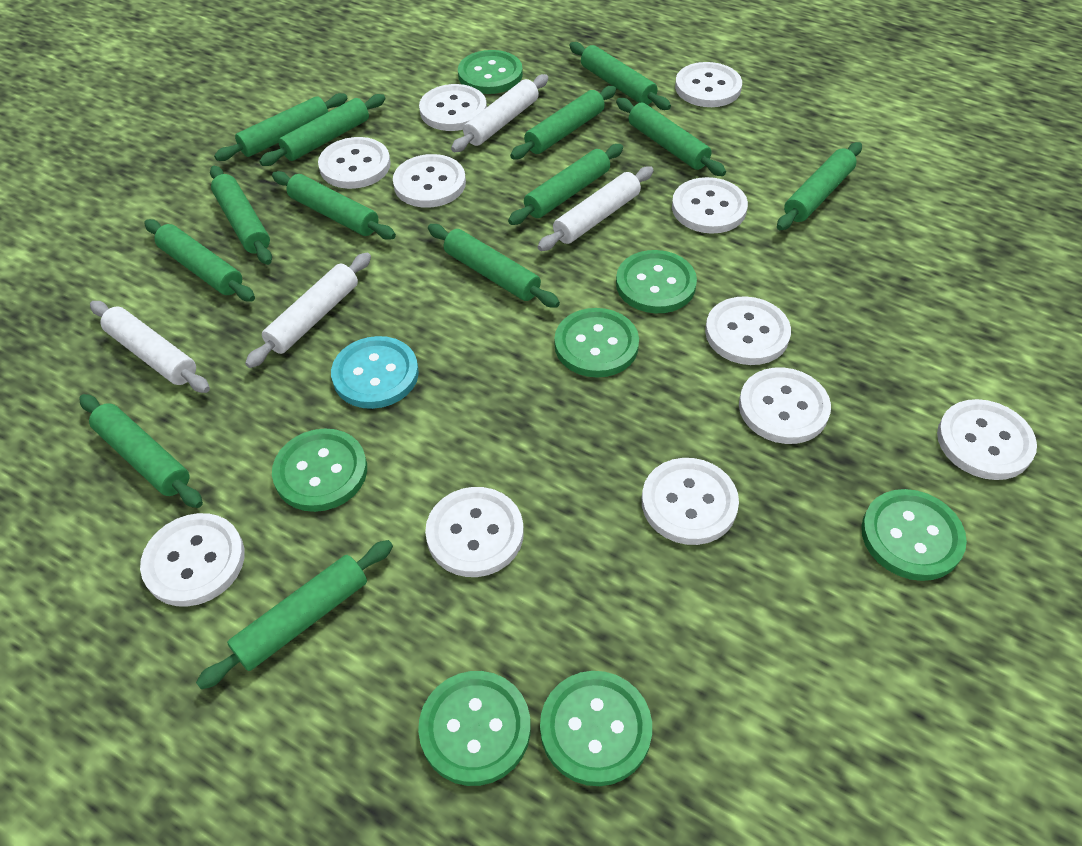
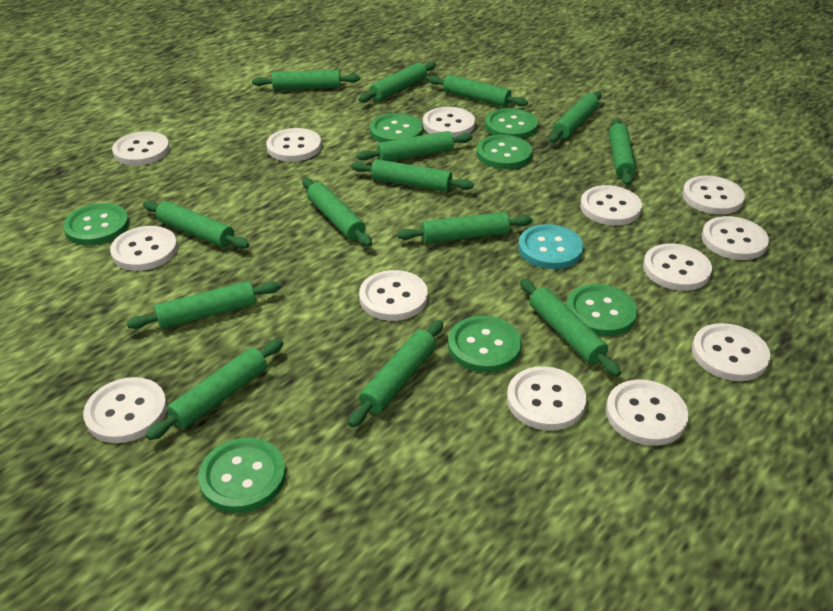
green rolling pin: [79,394,203,508] [144,219,255,302] [196,540,393,689] [210,166,272,265] [214,93,347,161] [259,94,385,166] [272,171,396,240] [428,224,560,308] [508,144,623,225] [510,86,616,159] [569,42,671,110] [616,98,726,176] [777,142,862,230] = 13 -> [127,281,281,329] [143,200,249,249] [146,339,283,440] [252,70,360,90] [302,178,372,247] [348,320,443,428] [351,159,474,192] [357,131,473,161] [359,62,436,103] [397,212,533,243] [428,75,528,107] [520,279,621,377] [549,91,602,143] [609,119,636,186] = 14
white button: [140,513,245,607] [318,137,391,189] [393,154,466,208] [419,84,487,131] [425,487,524,577] [642,458,739,545] [672,177,748,234] [675,62,742,107] [705,296,791,365] [739,367,831,444] [937,399,1037,480] = 11 -> [83,377,167,443] [110,226,177,271] [112,131,170,165] [266,128,321,162] [359,270,428,321] [423,107,475,137] [507,366,586,431] [580,185,642,225] [606,379,689,446] [643,243,712,291] [682,175,745,215] [692,323,771,381] [702,216,769,260] = 13
white rolling pin: [90,301,210,393] [245,253,371,368] [451,74,548,152] [537,166,654,251] = 4 -> none = 0

